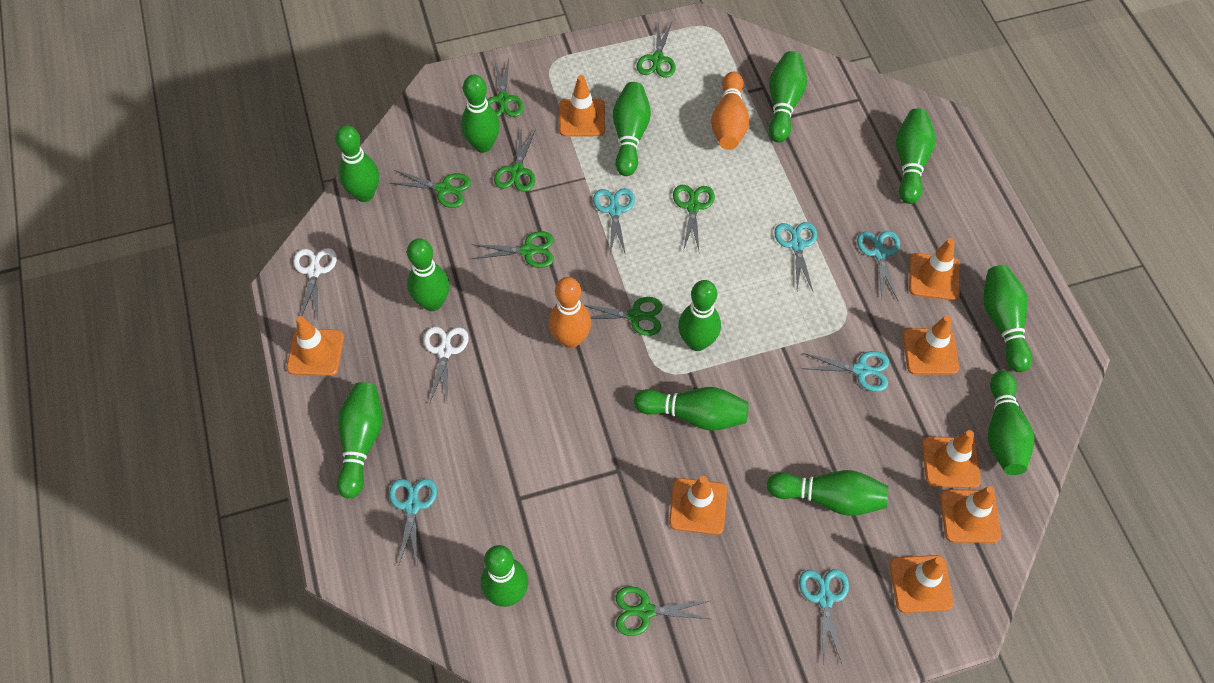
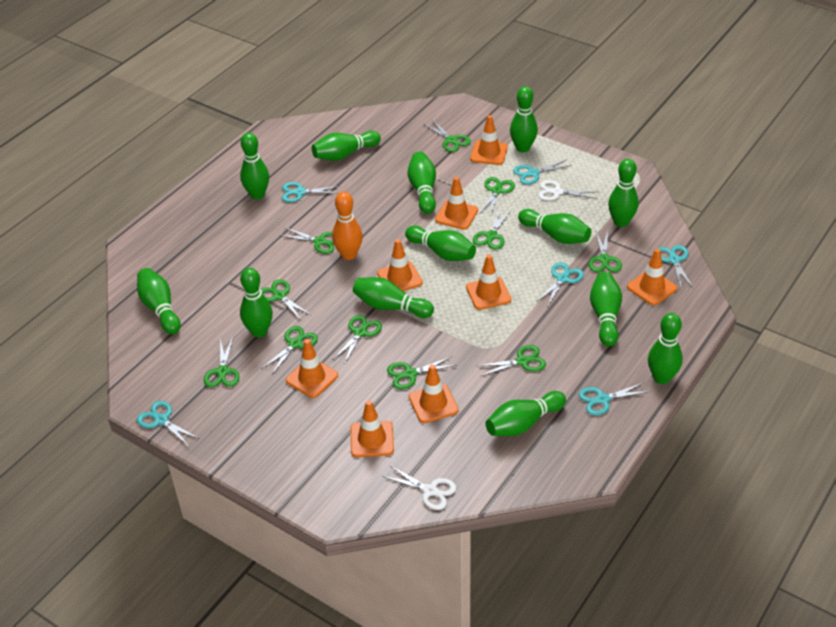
green scissors: [389,170,471,208] [472,231,554,268] [487,59,524,117] [494,129,536,192] [583,297,663,336] [616,586,710,636] [637,22,676,78] [673,185,715,251] = 8 -> [204,338,239,387] [260,279,311,320] [261,326,318,374] [279,227,334,254] [334,315,382,365] [387,357,457,389] [423,120,471,152] [473,209,511,250] [478,345,546,376] [479,177,515,215] [589,231,622,272] = 11
orange bowling pin: [549,277,591,348] [711,72,749,150] = 2 -> [332,192,363,260] = 1

